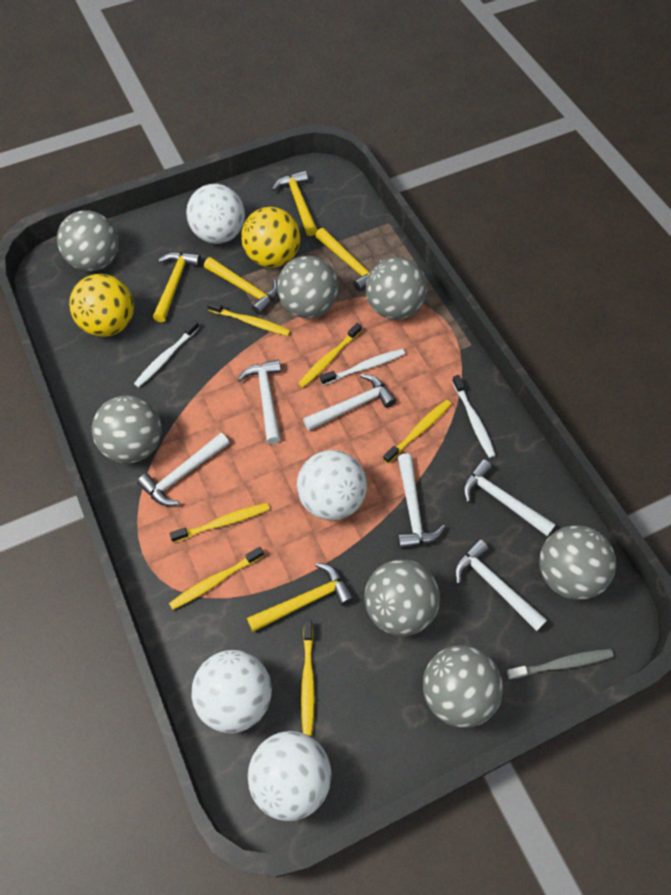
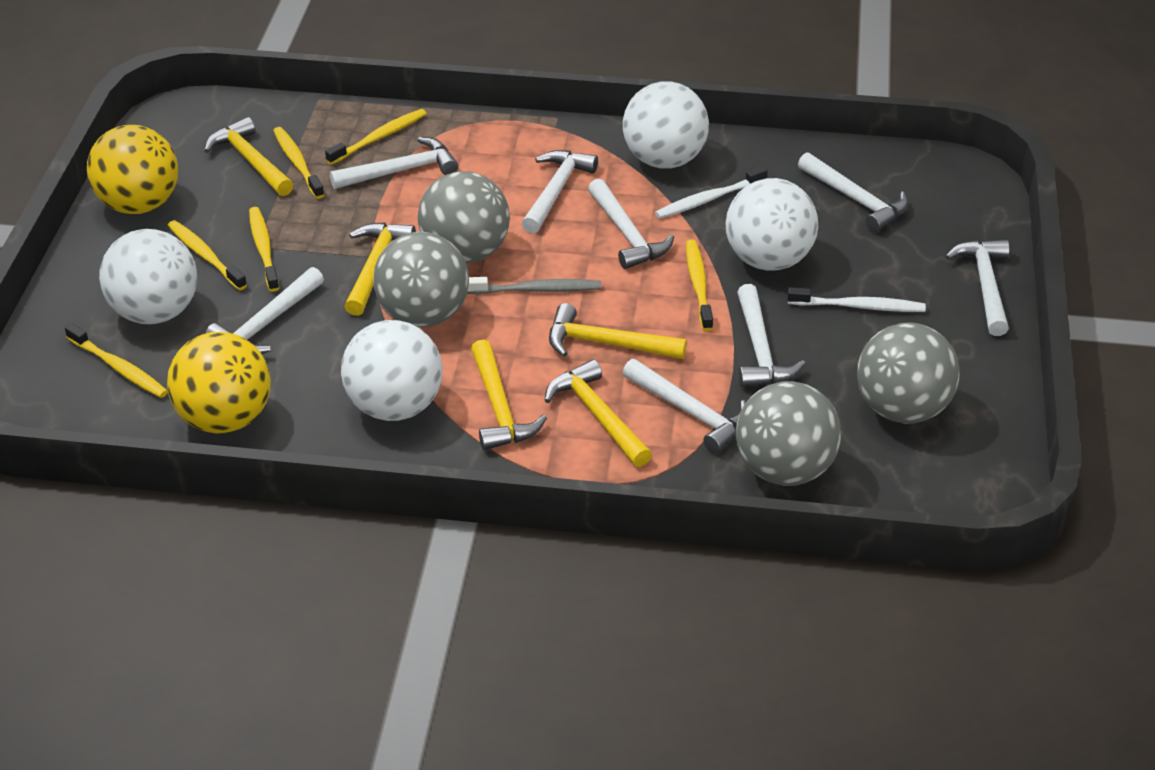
grey ball: [57,210,119,271] [92,396,162,463] [277,256,338,318] [364,560,440,636] [366,257,427,320] [423,645,503,728] [539,525,616,600] = 7 -> [373,232,469,327] [418,171,510,263] [736,381,841,486] [857,322,960,424] = 4
white hammer: [137,433,230,506] [238,360,281,444] [303,374,396,431] [398,453,445,548] [454,539,547,631] [463,459,556,536] = 6 -> [205,267,324,354] [330,137,458,189] [522,150,598,234] [588,179,674,269] [623,359,746,454] [737,284,806,387] [798,152,908,232] [945,240,1009,336] = 8
white toothbrush: [134,320,199,387] [320,349,405,385] [452,375,496,458] = 3 -> [655,166,768,219] [787,287,926,312] = 2

